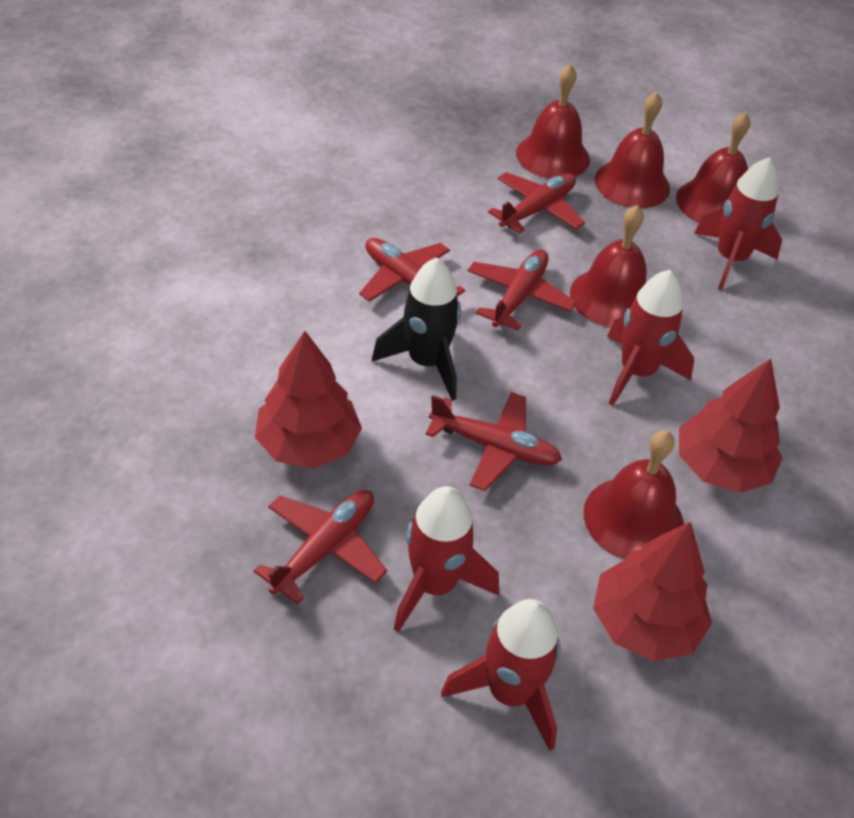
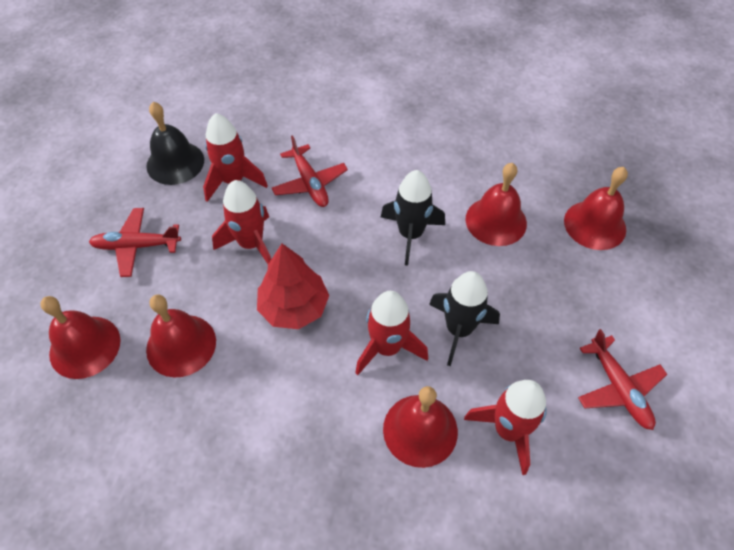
black bell: none = 0 -> [146,102,204,185] = 1
black rocket: [372,257,461,401] = 1 -> [381,170,445,266] [429,271,500,366] = 2
red plane: [254,490,387,604] [359,238,465,302] [425,392,562,491] [468,249,577,331] [488,172,585,233] = 5 -> [89,208,181,277] [272,135,348,207] [578,329,667,430] = 3
red tree: [255,331,362,469] [593,522,712,661] [679,359,782,493] = 3 -> [257,244,329,329] = 1

